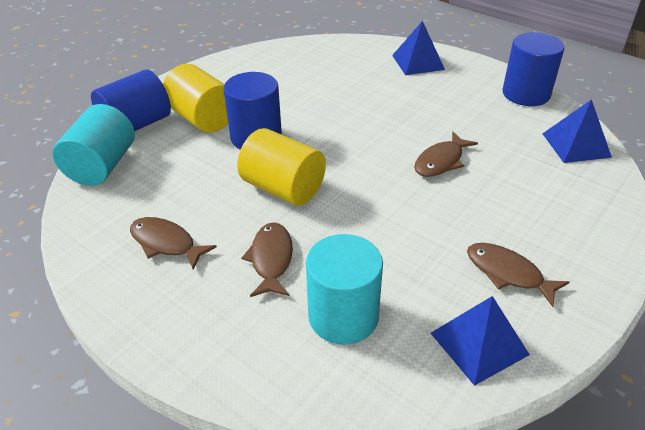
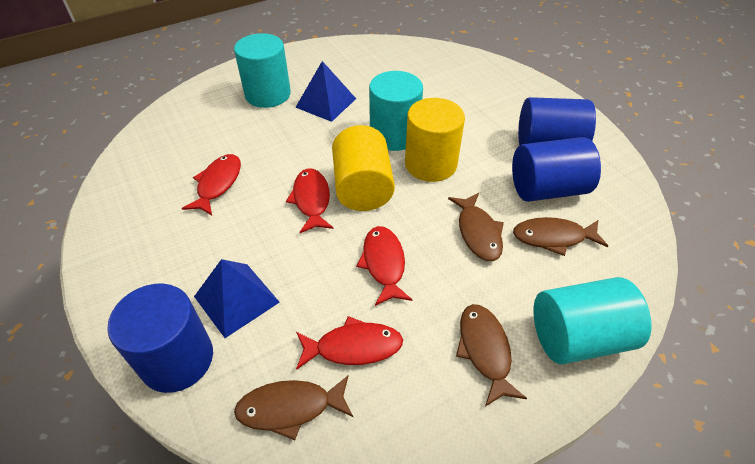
blue pyramid: [392,21,445,75] [431,296,530,386] [542,99,612,163] = 3 -> [194,259,280,338] [295,61,356,122] = 2
red fish: none = 0 -> [182,154,241,215] [286,168,334,233] [296,316,403,370] [356,226,412,306] = 4
turquoise cylinder: [53,104,135,186] [306,234,383,345] = 2 -> [234,33,291,108] [369,71,423,151] [533,277,651,364] = 3

